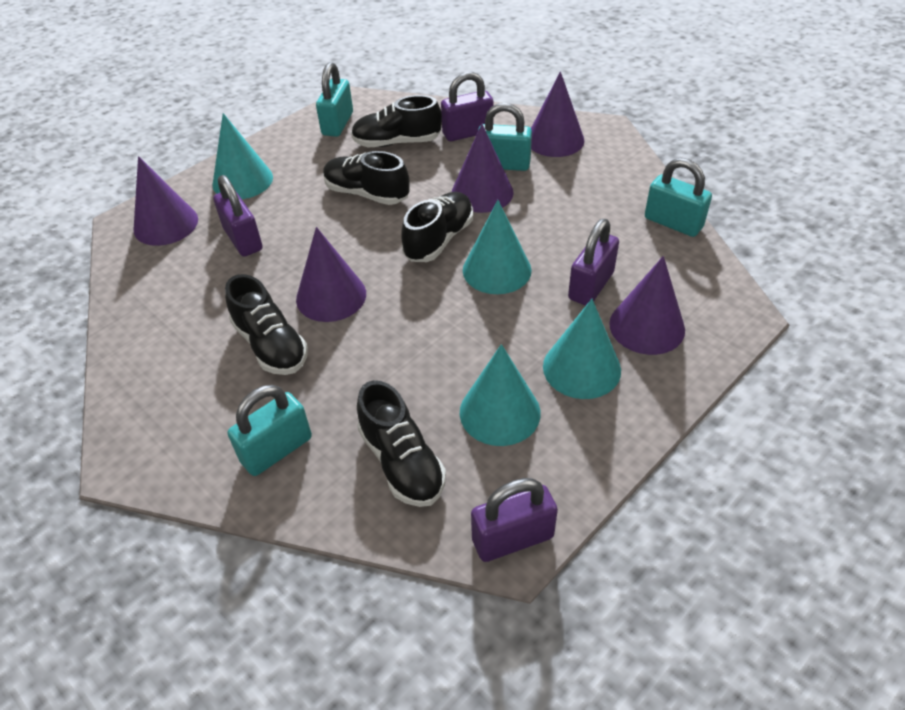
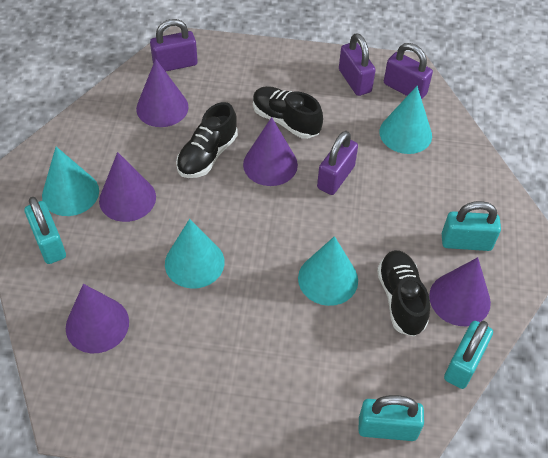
black shoe: [225,274,308,375] [323,151,410,205] [351,95,442,147] [357,380,446,507] [401,192,473,262] = 5 -> [176,102,238,178] [253,86,323,139] [377,250,430,337] = 3

